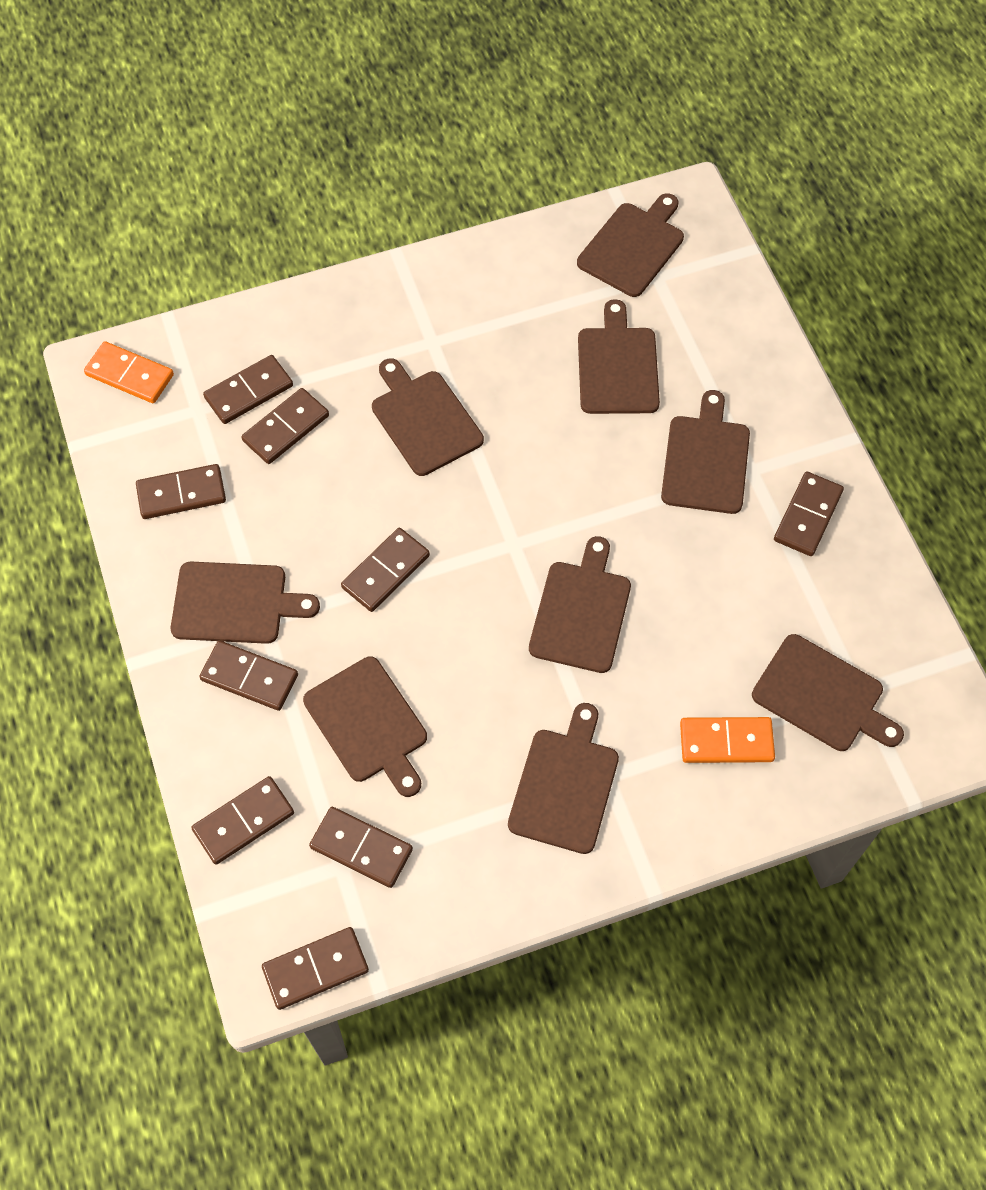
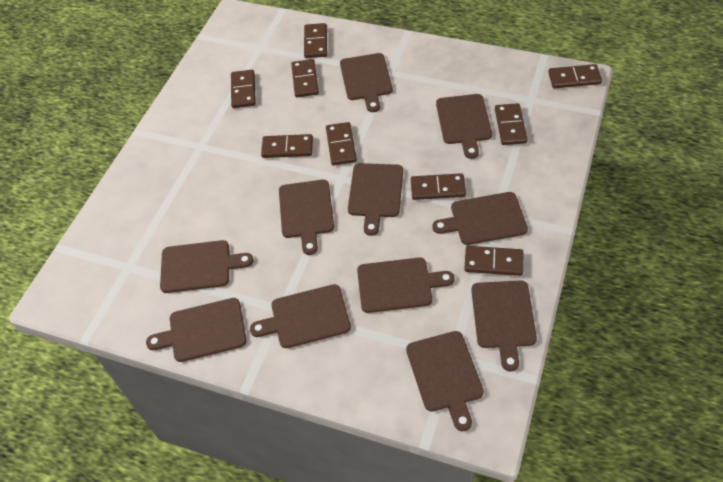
brown cutting board: [171,562,320,644] [303,657,427,797] [372,358,484,476] [508,703,619,854] [529,536,631,673] [577,193,684,297] [578,299,660,414] [661,390,750,514] [752,634,904,751] = 9 -> [146,298,247,362] [160,240,254,293] [250,284,351,348] [279,180,334,255] [340,53,393,112] [348,163,403,236] [357,258,454,313] [406,331,484,431] [432,192,528,245] [436,94,492,159] [471,281,537,372] = 11
orange domino: [84,341,174,403] [680,717,775,763] = 2 -> none = 0

